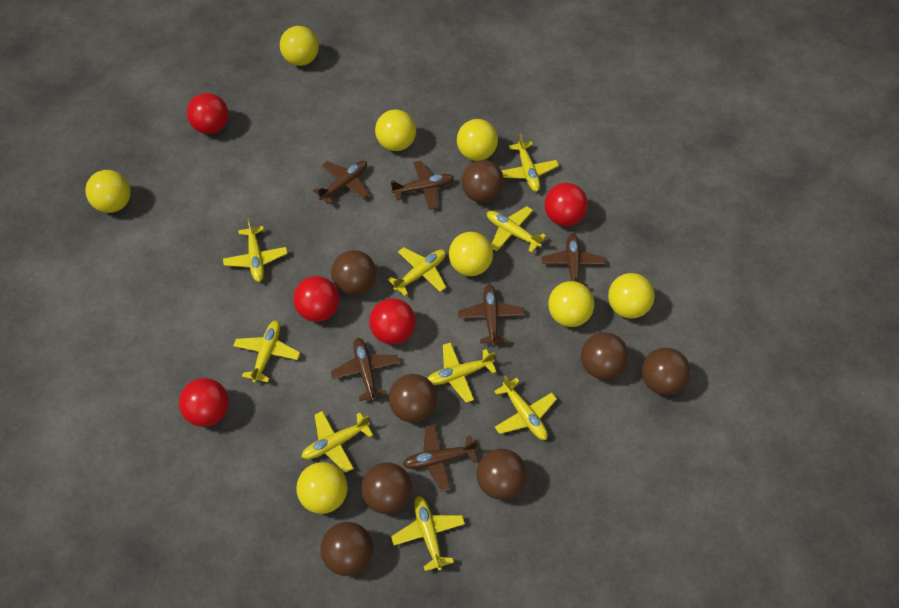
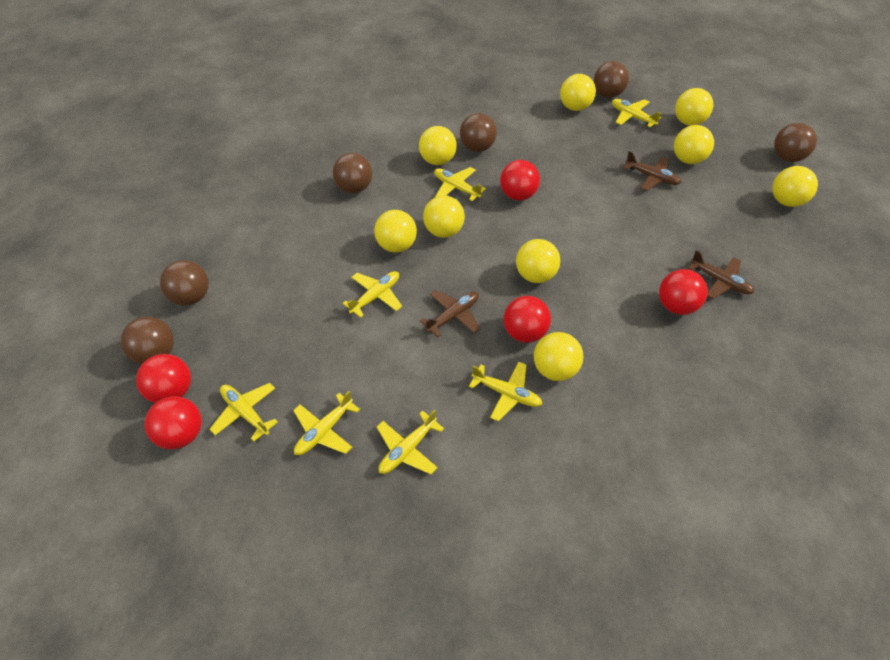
brown ball: [320,522,373,576] [331,250,376,295] [361,462,412,514] [389,374,437,423] [461,160,504,203] [476,449,527,500] [581,332,629,380] [642,348,691,395] = 8 -> [121,317,174,364] [160,260,209,306] [333,153,372,193] [460,113,497,152] [594,61,629,98] [774,123,817,162] = 6
brown plane: [313,161,369,204] [331,338,399,401] [391,160,454,209] [403,424,478,492] [458,285,525,346] [541,234,606,288] = 6 -> [420,290,481,337] [624,151,681,191] [688,250,754,299] = 3
yellow ball: [85,170,131,213] [280,26,319,66] [296,462,348,514] [375,110,416,151] [449,232,493,276] [457,119,498,161] [548,281,594,327] [608,273,655,319] = 8 -> [374,210,417,253] [419,126,457,165] [423,195,465,238] [516,239,560,283] [534,332,583,381] [560,74,596,111] [674,125,714,164] [675,88,713,126] [772,166,818,207] = 9
yellow plane: [223,219,288,282] [233,320,300,383] [301,411,373,473] [388,247,446,296] [391,496,465,571] [427,342,496,403] [487,206,546,253] [494,375,557,440] [501,133,559,192] = 9 -> [210,383,278,441] [293,391,360,455] [343,271,402,318] [377,410,444,475] [434,167,486,201] [469,362,542,422] [612,99,662,127] = 7

